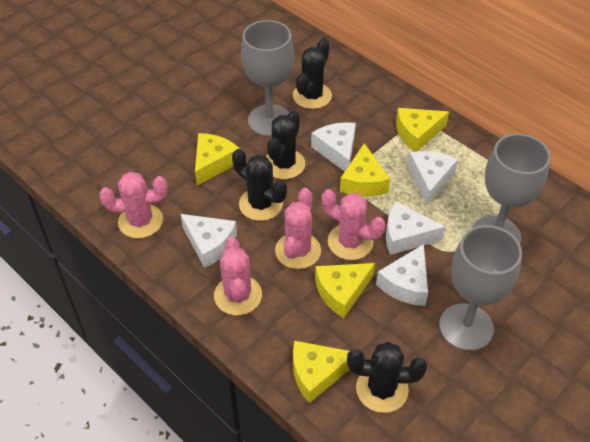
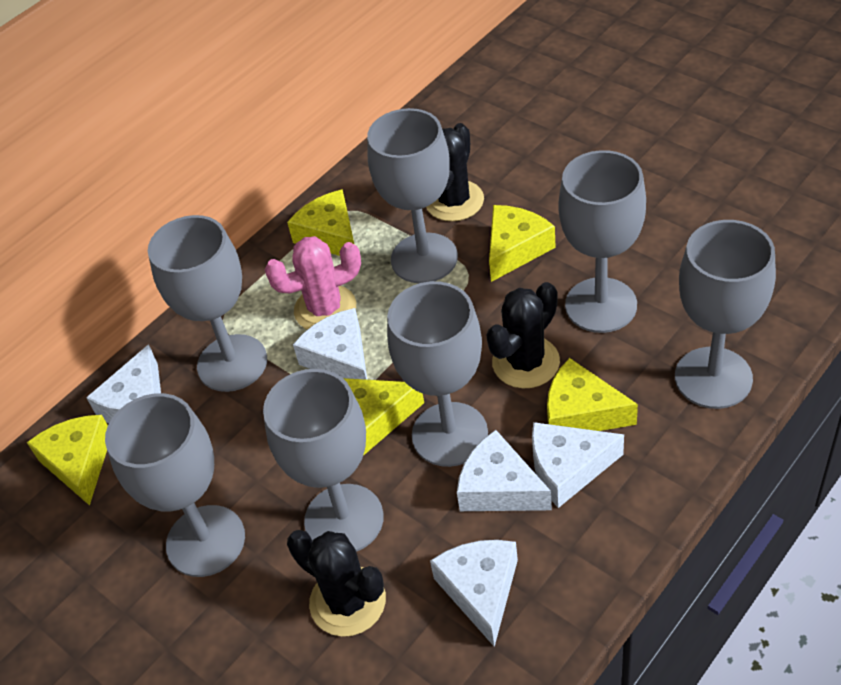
black cactus: [232,149,287,221] [266,111,305,179] [293,39,332,109] [347,342,427,413] = 4 -> [287,530,386,637] [426,123,484,221] [486,282,560,388] = 3
grey goblet: [241,20,294,136] [439,225,522,351] [472,134,551,243] = 3 -> [105,393,245,577] [148,215,267,392] [263,369,384,552] [367,108,458,283] [387,281,488,467] [558,150,646,333] [675,220,776,409] = 7
pink cactus: [99,172,168,238] [214,237,262,315] [275,188,321,269] [321,189,385,260] = 4 -> [265,236,361,330] = 1

